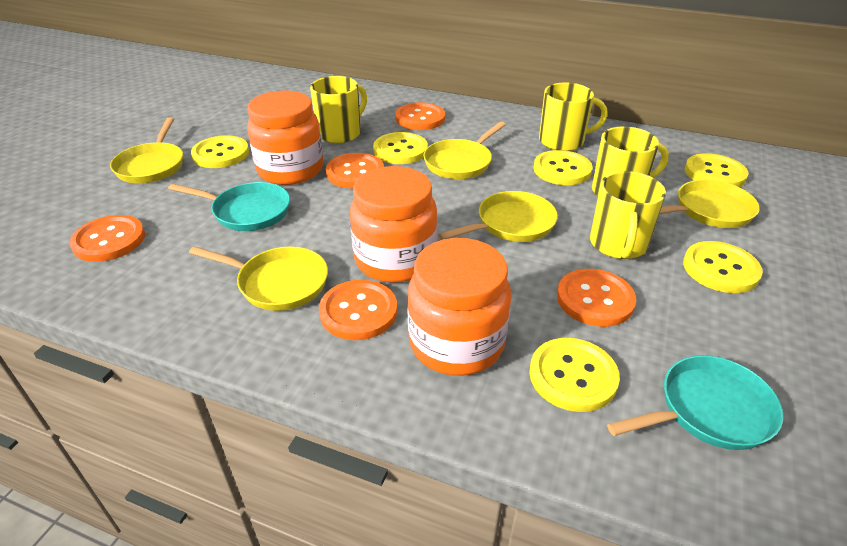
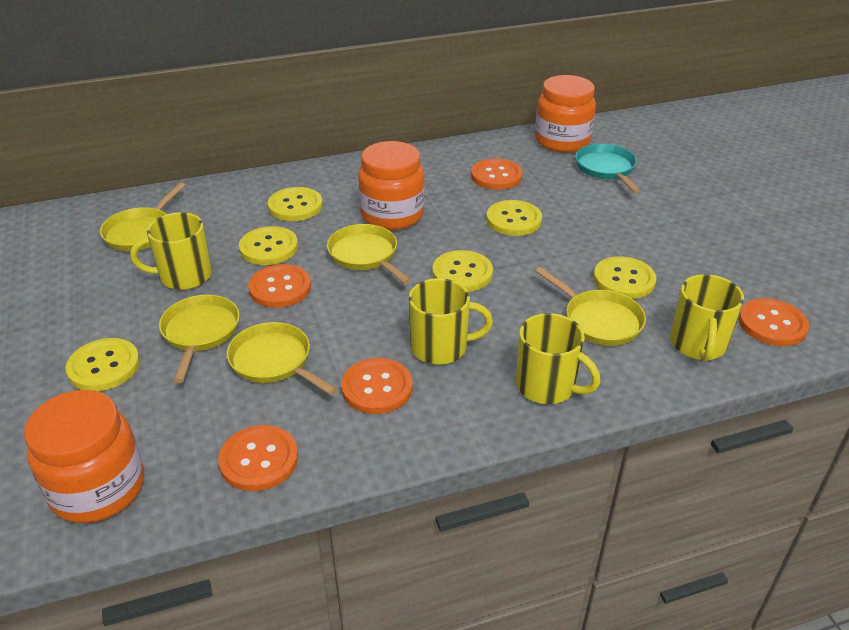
turquoise pan: [168,182,290,231] [607,355,783,450] = 2 -> [575,144,641,193] = 1

